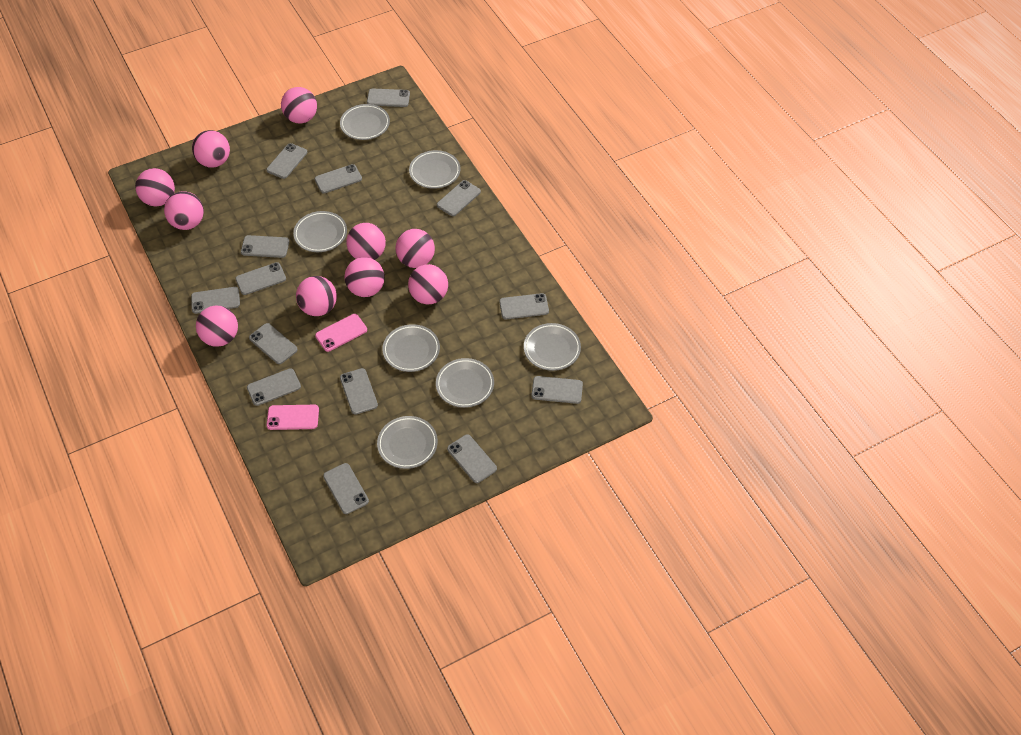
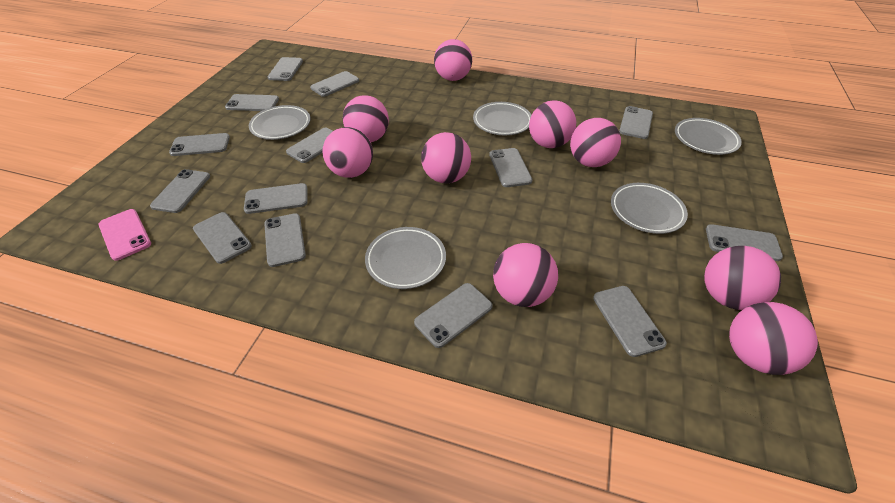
grey plate: [293,211,347,252] [340,104,390,140] [377,416,438,469] [382,324,440,372] [409,150,460,189] [436,358,494,408] [524,323,581,371] = 7 -> [249,105,311,140] [365,227,446,289] [473,102,531,135] [611,183,688,234] [675,118,742,155] = 5
pink ball: [135,168,175,207] [164,191,204,230] [192,130,230,168] [196,306,238,347] [281,87,317,124] [296,276,337,316] [344,257,385,297] [346,223,386,260] [396,229,435,268] [408,264,448,304] = 10 -> [322,127,373,178] [343,95,389,142] [421,132,471,183] [434,39,472,81] [493,243,558,307] [529,100,576,148] [570,118,621,167] [704,246,781,310] [729,302,818,375] = 9
pink phone: [267,405,319,430] [315,314,367,352] = 2 -> [99,209,151,261] = 1

